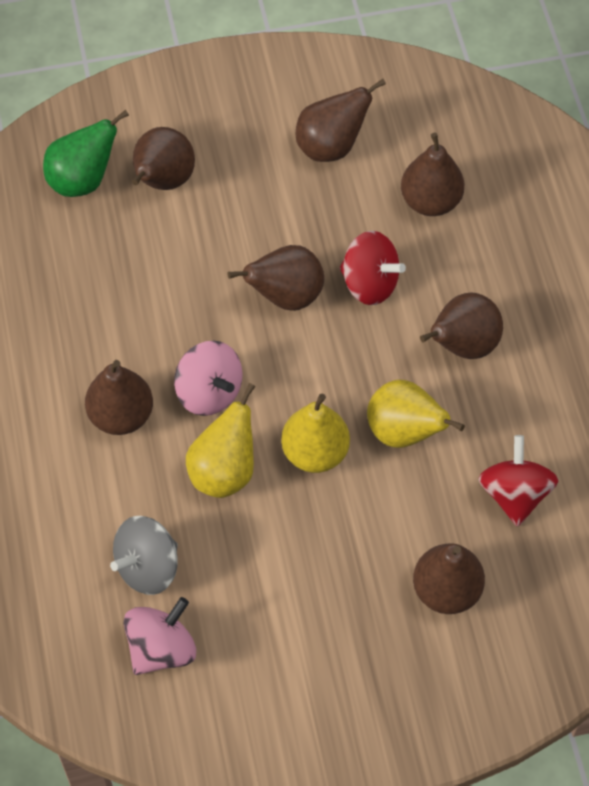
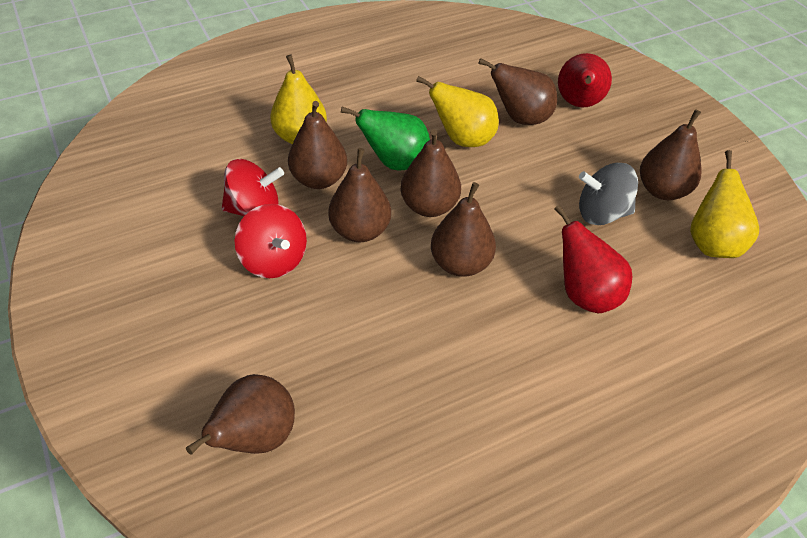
pink spinning top: [124,597,196,675] [174,341,243,416] = 2 -> none = 0
red pear: none = 0 -> [554,205,632,313] [558,53,612,107] = 2

